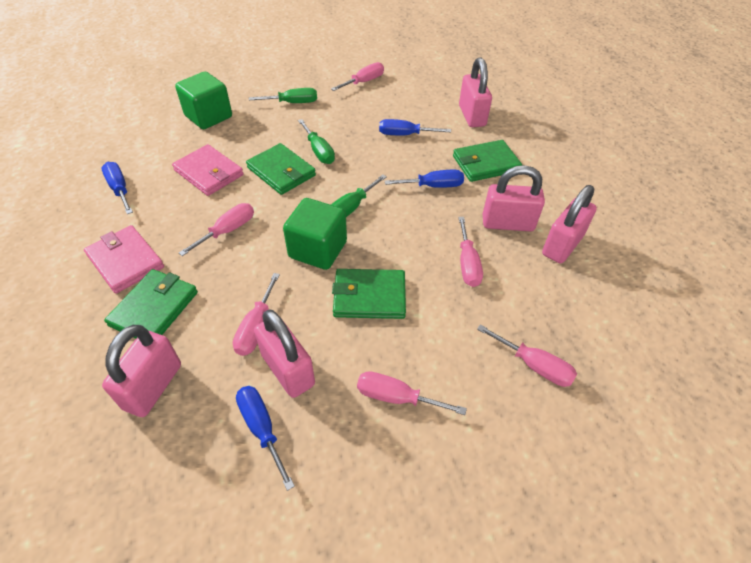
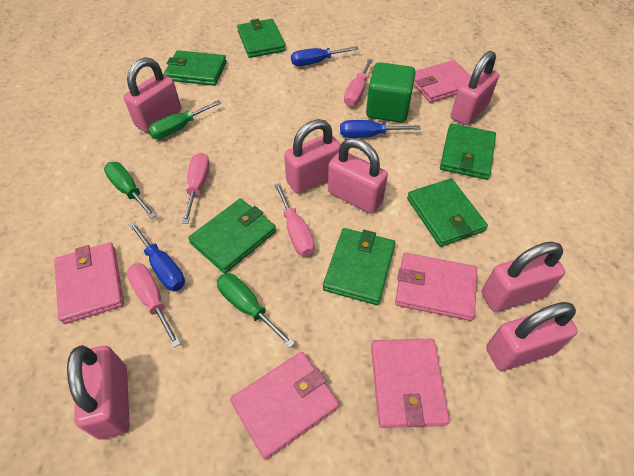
blue screwdriver: [101,162,133,214] [236,386,295,491] [379,119,451,135] [385,170,464,188] = 4 -> [128,222,185,291] [291,46,359,66] [340,120,420,138] = 3
green cube: [175,72,232,129] [283,198,347,270] = 2 -> [366,62,416,123] = 1
green wallet: [104,269,198,338] [246,143,316,195] [332,269,406,319] [453,140,522,182] = 4 -> [164,50,227,86] [188,199,276,273] [237,19,286,58] [323,228,395,305] [407,178,488,247] [440,123,496,180] = 6
pink padlock: [102,325,181,417] [254,309,315,398] [459,57,492,127] [483,165,545,231] [542,185,597,263] = 5 -> [67,345,130,440] [124,57,181,133] [284,119,340,194] [328,138,388,214] [451,51,499,125] [482,241,565,312] [486,302,578,371] = 7
pink screwdriver: [179,203,254,256] [233,273,280,356] [331,62,384,91] [357,371,467,415] [458,217,483,287] [477,324,577,387] = 6 -> [126,263,181,347] [182,153,210,224] [274,183,315,256] [344,59,373,106] = 4
pink wallet: [84,225,164,294] [172,144,244,196] = 2 -> [54,242,124,324] [230,352,339,460] [371,339,450,428] [395,253,477,321] [414,60,470,103] = 5

